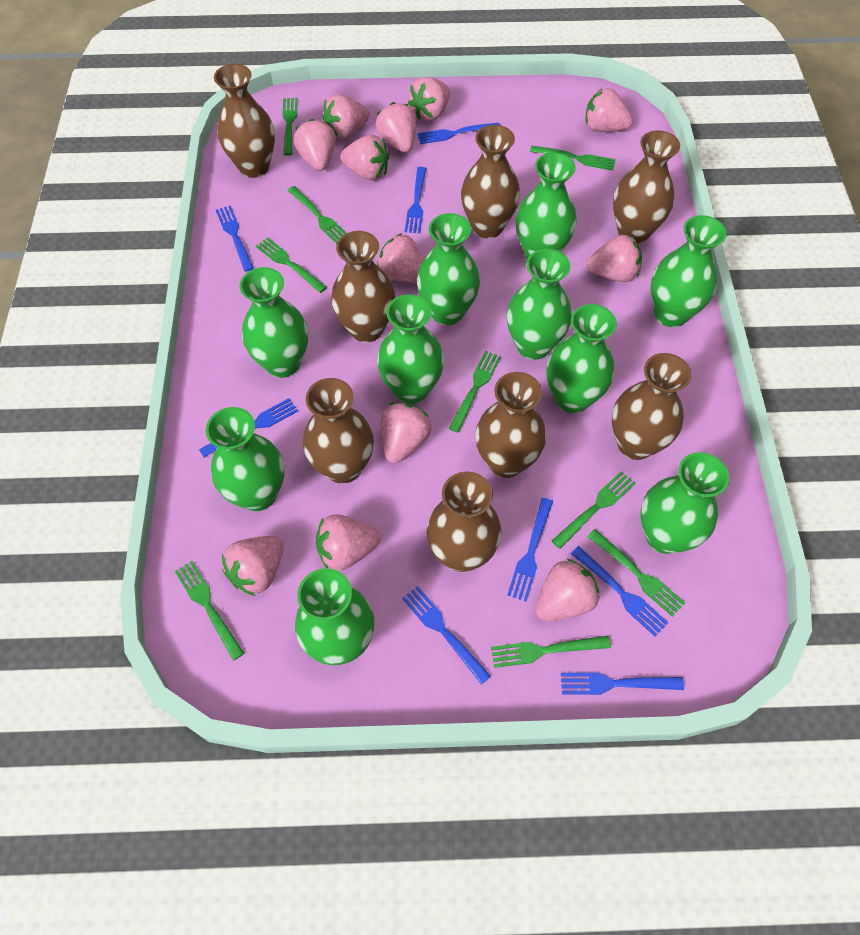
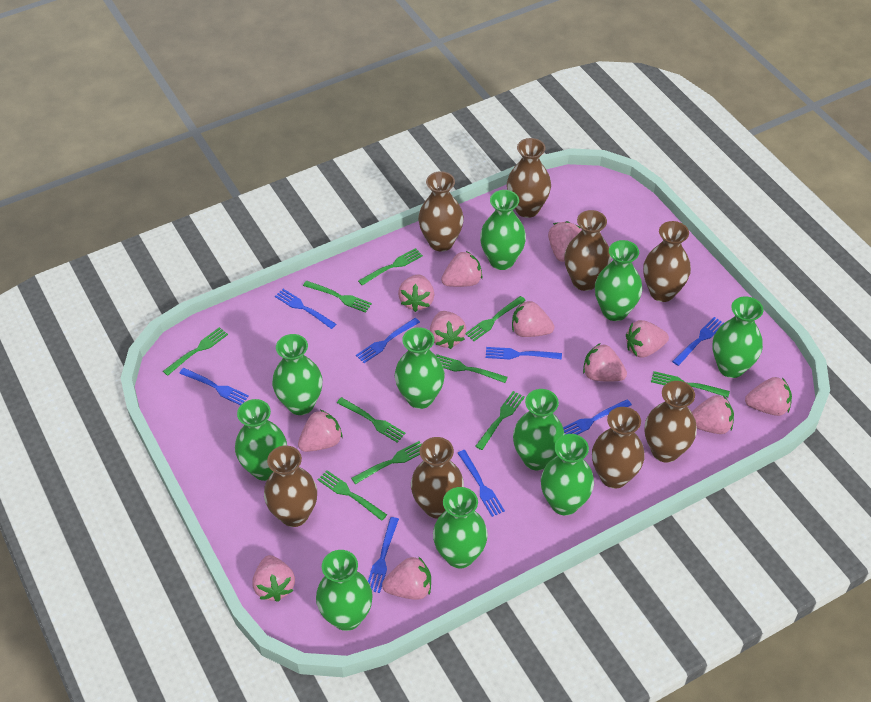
green fork: [175,561,244,661] [256,237,327,293] [282,98,298,156] [287,186,347,244] [449,351,501,433] [491,636,611,668] [530,146,616,171] [552,471,635,549] [587,529,685,617] = 9 -> [163,327,228,376] [303,281,372,313] [318,470,387,521] [337,397,406,443] [351,441,422,484] [358,248,423,285] [436,354,508,383] [466,296,526,341] [475,391,525,450] [651,371,730,397] = 10

